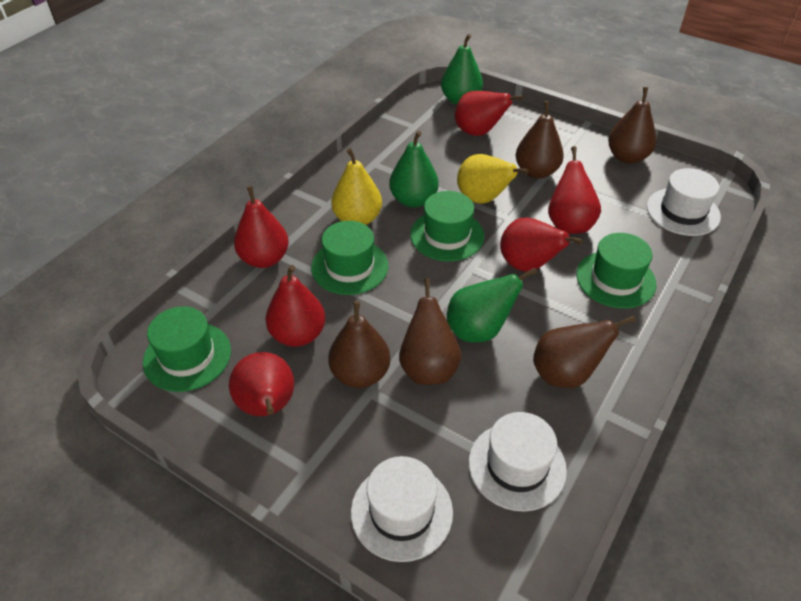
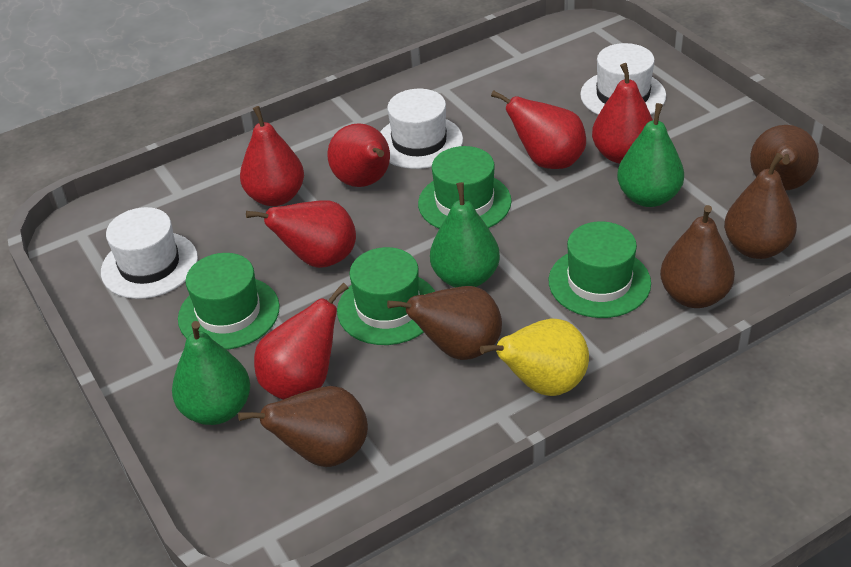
yellow pear: [331,148,382,225] [457,154,528,204] = 2 -> [480,319,589,396] = 1

